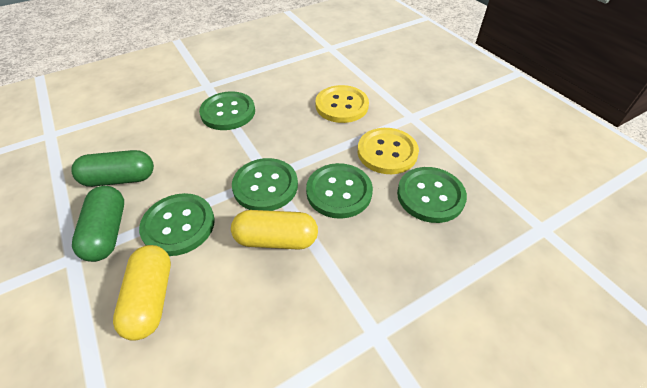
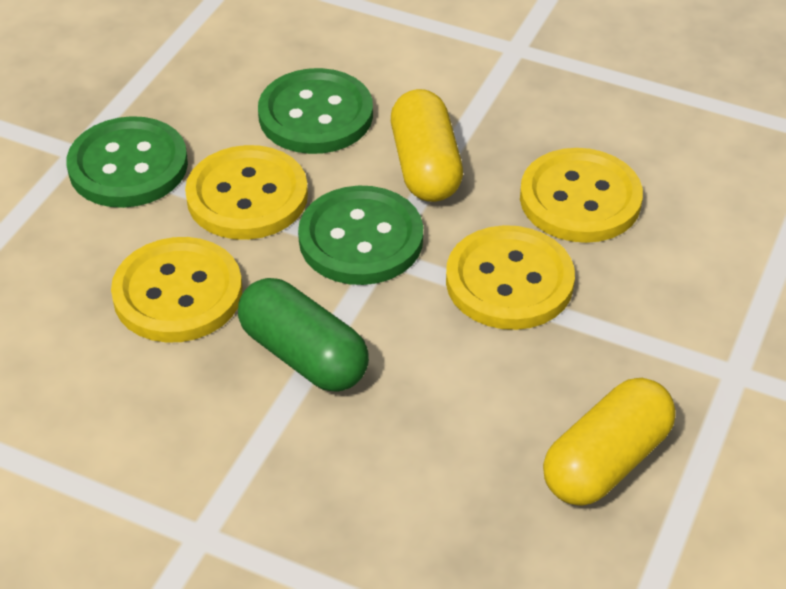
green button: [139,193,215,256] [199,91,255,130] [232,158,298,211] [306,163,373,219] [397,167,467,223] = 5 -> [67,116,188,208] [258,68,373,154] [298,186,423,285] = 3
green capsule: [71,150,154,187] [72,186,124,262] = 2 -> [238,278,369,392] = 1
yellow button: [315,85,369,123] [358,128,419,174] = 2 -> [111,237,242,343] [185,145,308,240] [446,225,575,330] [520,148,643,243] = 4

